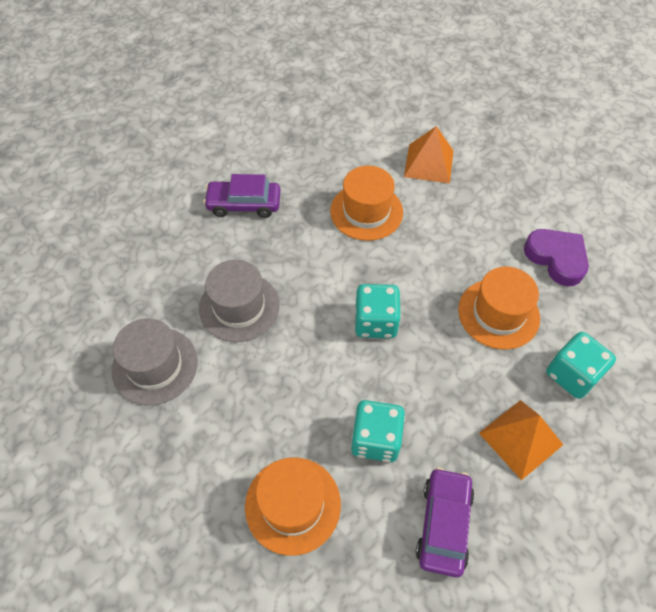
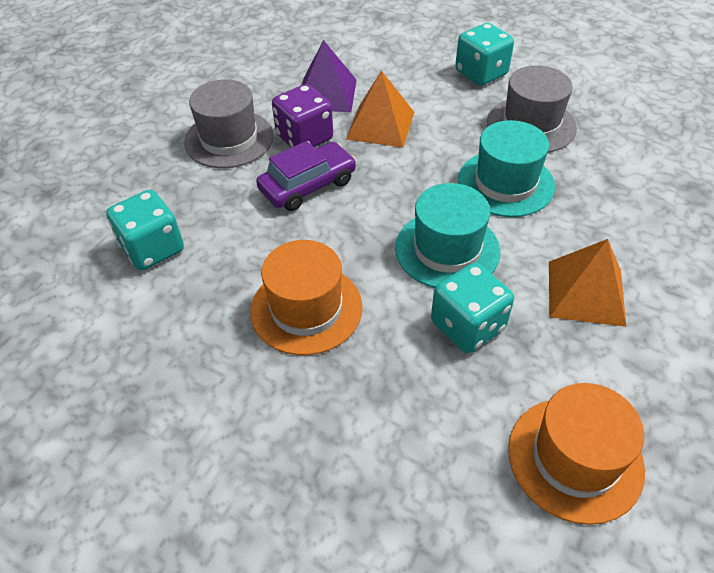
orange hat: [245,458,341,556] [330,166,403,241] [458,267,540,350] = 3 -> [250,240,362,355] [508,383,645,525] = 2
purple car: [203,174,281,218] [416,467,474,577] = 2 -> [256,141,356,211] = 1
purple dice: none = 0 -> [272,84,333,148] = 1
purple heart: [524,229,589,286] = 1 -> none = 0
purple pyramid: none = 0 -> [302,40,356,112] = 1
turquoise hat: none = 0 -> [395,183,500,288] [458,120,555,217] = 2

